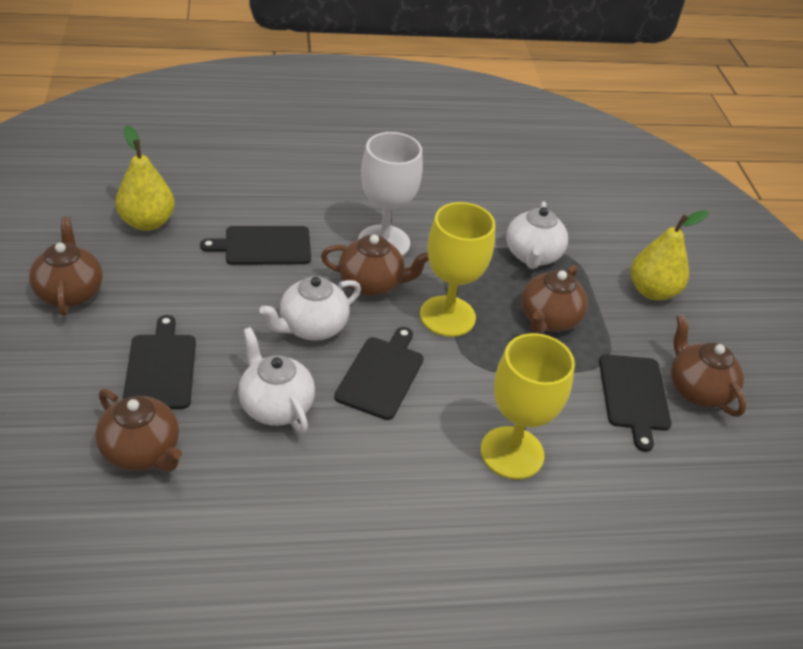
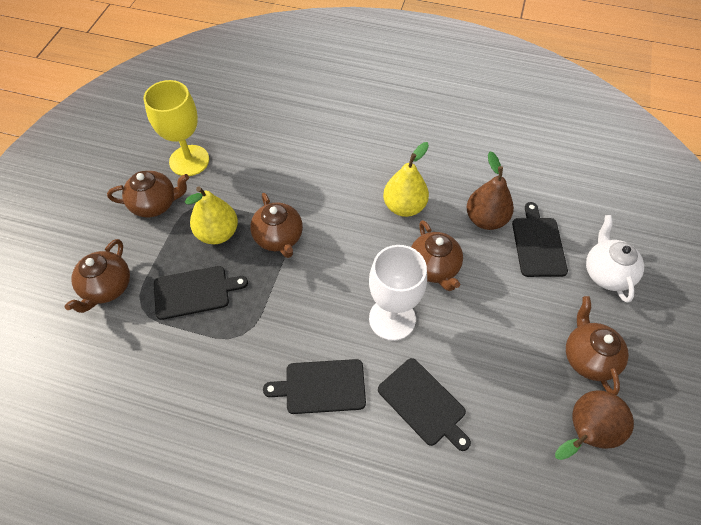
brown pear: none = 0 -> [467,152,514,230] [555,390,634,460] = 2
white teapot: [238,327,315,433] [259,276,361,341] [506,201,568,269] = 3 -> [586,215,644,303] = 1
yellow goblet: [420,202,495,337] [481,333,575,479] = 2 -> [143,80,209,176] = 1

